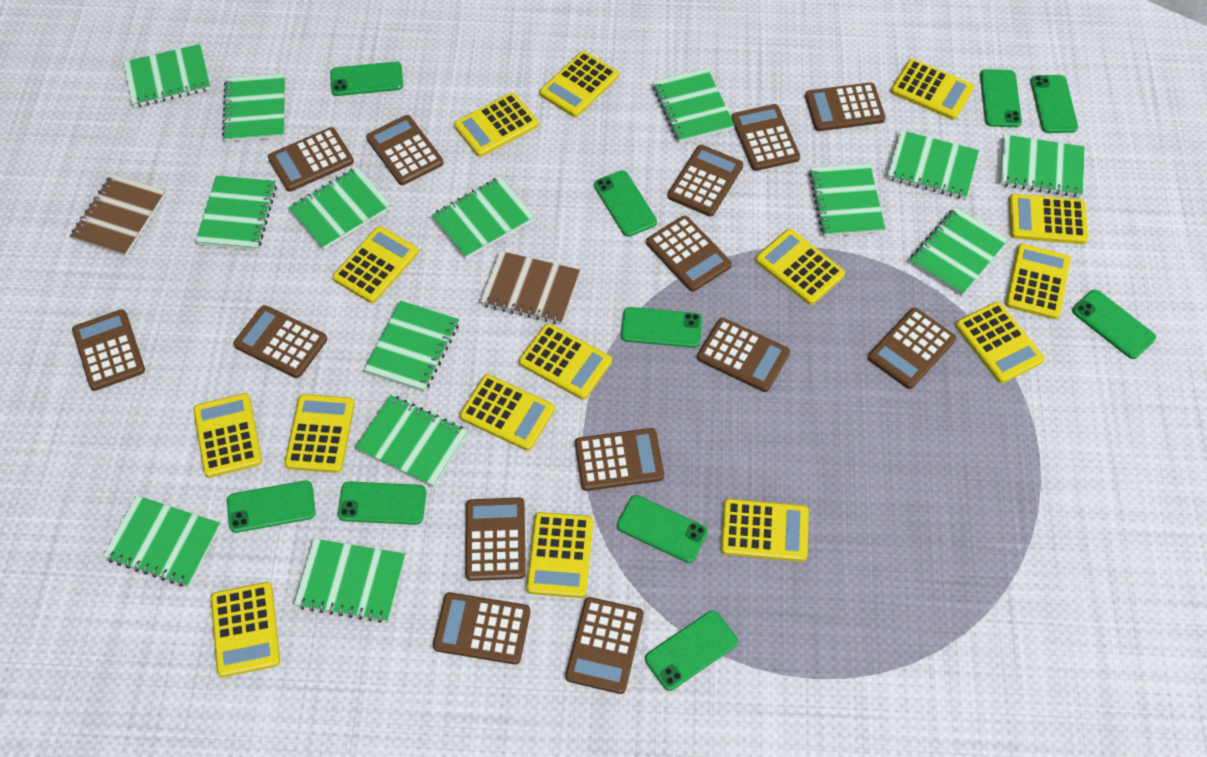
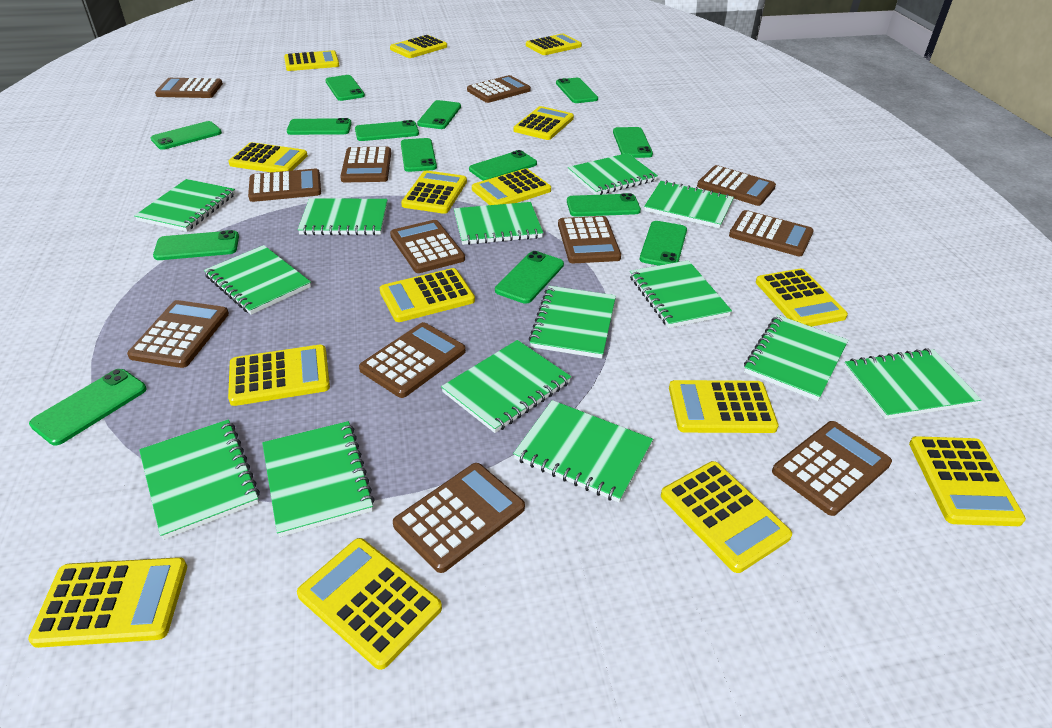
brown calculator: [72,309,145,391] [233,305,327,378] [268,127,354,192] [366,115,443,185] [433,592,531,665] [465,497,526,581] [565,597,644,694] [575,428,664,491] [646,215,732,292] [668,145,743,217] [697,318,790,392] [731,104,800,171] [805,82,886,131] [868,308,956,389] = 14 -> [127,300,229,368] [155,78,223,98] [248,169,321,202] [340,147,391,182] [359,322,466,398] [390,220,465,273] [393,463,525,573] [467,75,531,103] [558,216,621,263] [697,165,776,206] [729,210,814,256] [772,421,892,516] = 12
brown notebook: [70,174,166,256] [480,251,580,324] = 2 -> none = 0
green phone: [227,480,316,533] [330,62,403,96] [338,481,426,525] [594,170,657,237] [617,495,708,563] [621,307,702,348] [645,610,738,691] [980,69,1022,127] [1030,75,1078,133] [1072,290,1156,359] = 10 -> [29,369,146,445] [151,121,222,150] [153,230,239,260] [287,118,352,135] [325,75,365,101] [355,120,419,141] [401,138,437,172] [417,100,461,129] [469,150,537,181] [495,251,564,304] [556,78,598,103] [567,193,641,217] [613,127,653,158] [640,221,687,266] = 14

